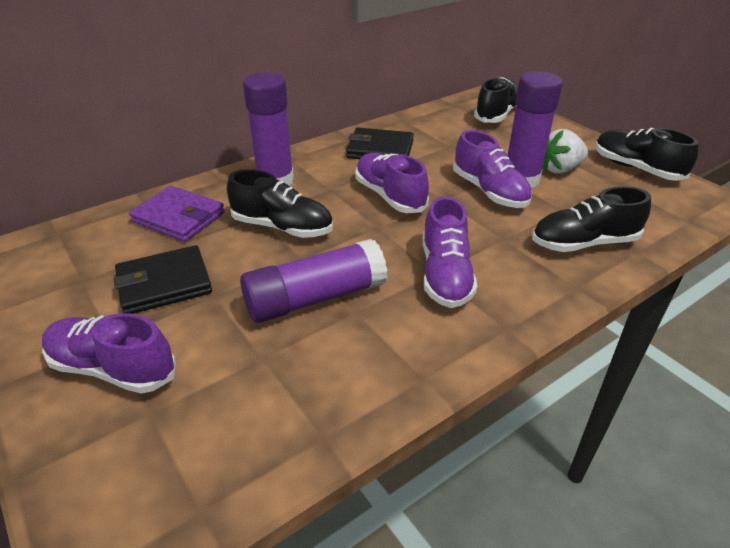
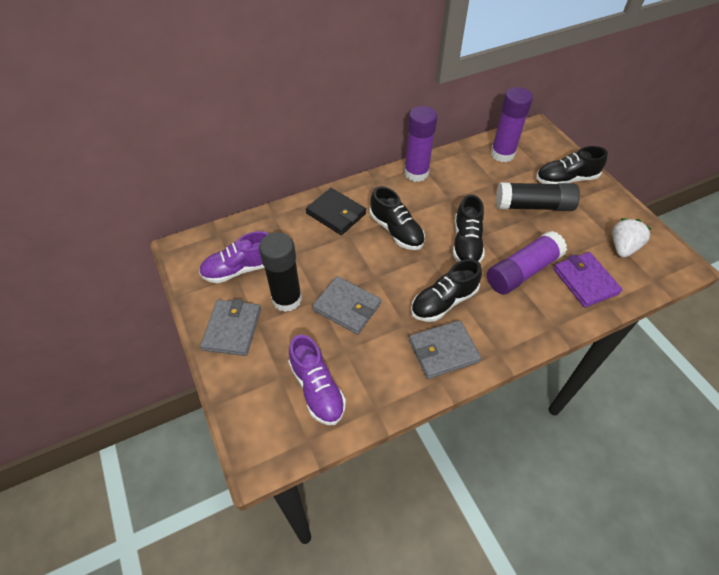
black glue stick: none = 0 -> [259,232,302,312] [496,182,580,211] = 2
black wallet: [114,245,212,314] [346,128,414,159] = 2 -> [306,188,366,235] = 1
grey wallet: none = 0 -> [200,299,261,356] [312,276,381,335] [409,320,481,379] = 3
purple shoe: [42,313,176,394] [356,153,429,213] [423,197,477,308] [453,130,532,208] = 4 -> [199,231,269,283] [288,335,346,425] = 2

